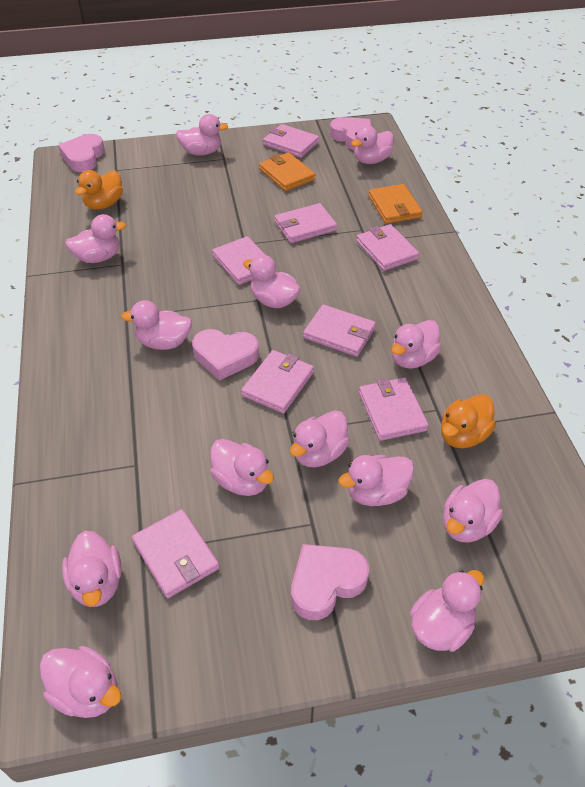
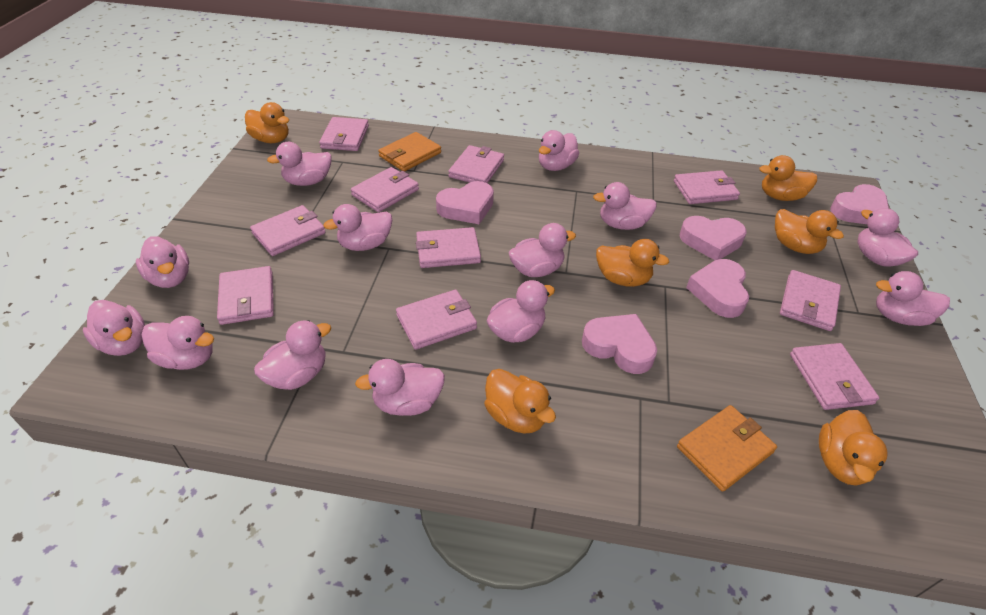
orange duck: [75,170,123,210] [441,394,496,448] = 2 -> [245,102,289,143] [484,369,556,434] [596,239,669,287] [759,155,817,201] [775,209,844,254] [819,410,888,486] = 6
pink heart: [58,134,105,172] [192,329,259,381] [291,544,369,620] [330,117,371,150] = 4 -> [436,181,494,224] [582,314,657,374] [680,216,747,260] [686,259,749,318] [830,184,889,224] = 5
pink wallet: [132,509,219,598] [212,236,265,285] [241,350,314,413] [263,124,319,158] [275,203,337,243] [303,304,376,357] [356,224,419,271] [359,378,429,441] = 8 -> [217,266,274,325] [250,205,325,256] [319,117,369,151] [351,167,419,212] [396,290,477,350] [416,227,481,268] [448,145,504,183] [674,170,740,204] [780,270,841,331] [790,343,879,410] = 10

